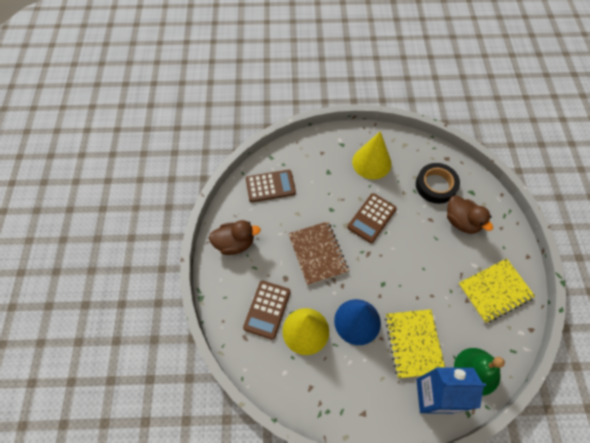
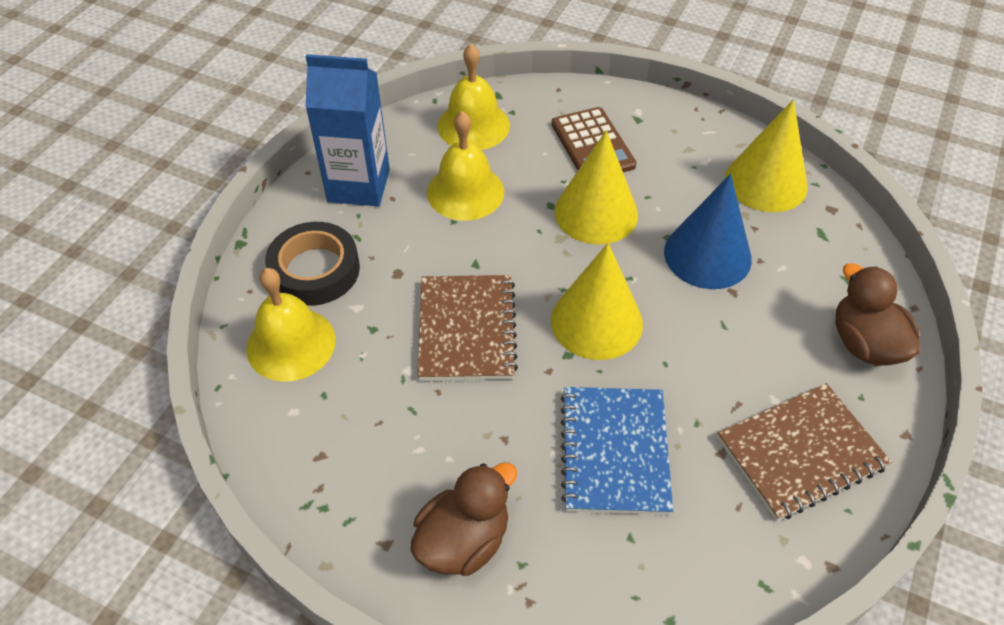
blue notebook: none = 0 -> [561,387,673,515] = 1
brown calculator: [243,281,290,340] [246,170,296,202] [347,193,397,243] = 3 -> [552,107,637,172] = 1
brown notebook: [288,221,349,286] = 1 -> [417,275,518,381] [717,383,892,521] = 2
green bell: [454,348,505,396] = 1 -> none = 0
yellow bell: none = 0 -> [246,268,336,382] [427,111,504,221] [438,44,510,150] = 3
yellow cone: [283,308,329,355] [352,131,392,180] = 2 -> [551,243,643,360] [554,130,638,245] [725,99,808,212] = 3
yellow notebook: [385,309,445,378] [458,258,535,323] = 2 -> none = 0

